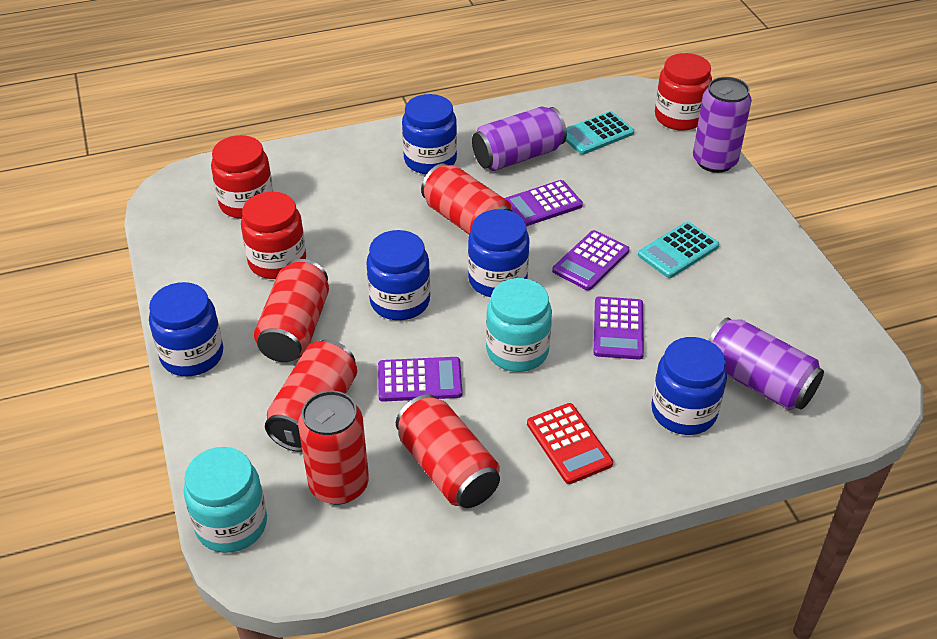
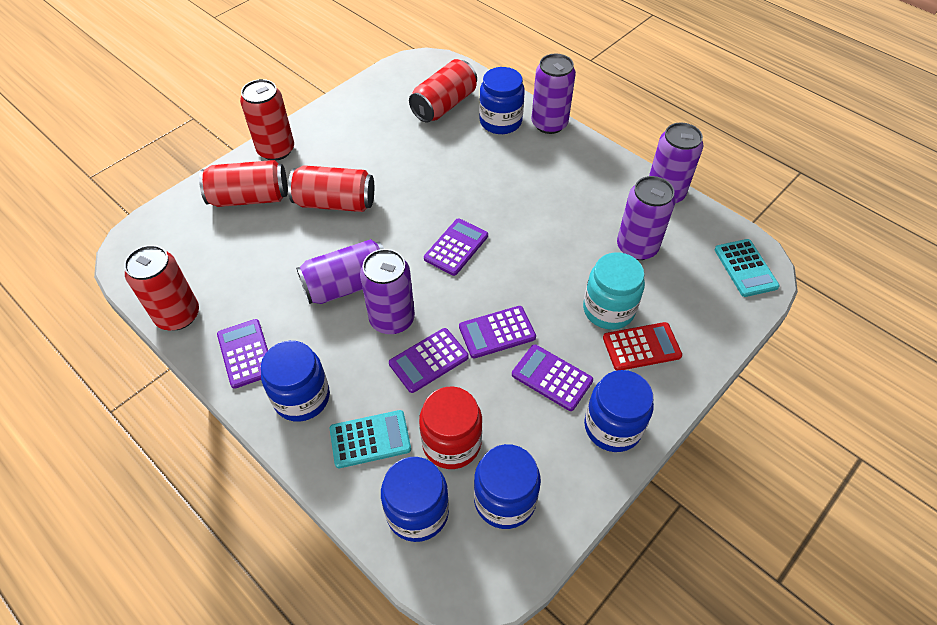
purple calculator: [378,357,462,402] [504,180,583,226] [552,230,629,290] [594,297,644,360] = 4 -> [217,319,268,389] [389,328,469,393] [424,218,488,276] [459,306,536,358] [512,344,593,411] = 5
purple can: [472,106,567,171] [693,77,752,173] [708,317,824,410] = 3 -> [296,239,384,304] [360,249,415,334] [531,54,576,134] [617,176,676,260] [649,122,703,204] = 5
red jar: [211,135,273,219] [241,192,306,279] [655,53,712,131] = 3 -> [419,386,482,469] = 1
turquoise jar: [184,447,267,553] [486,278,552,372] = 2 -> [583,252,645,330] = 1

